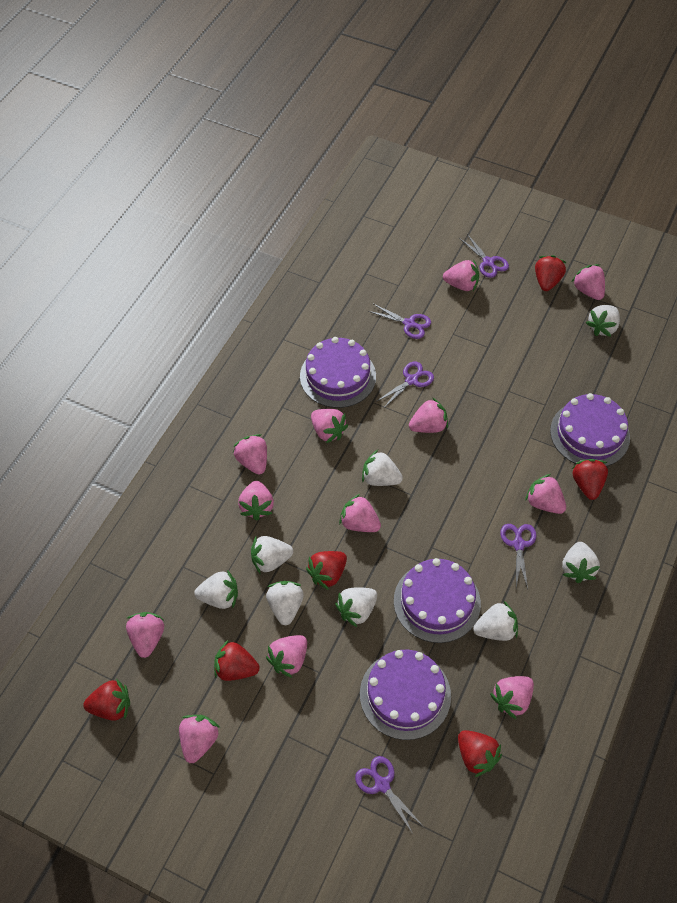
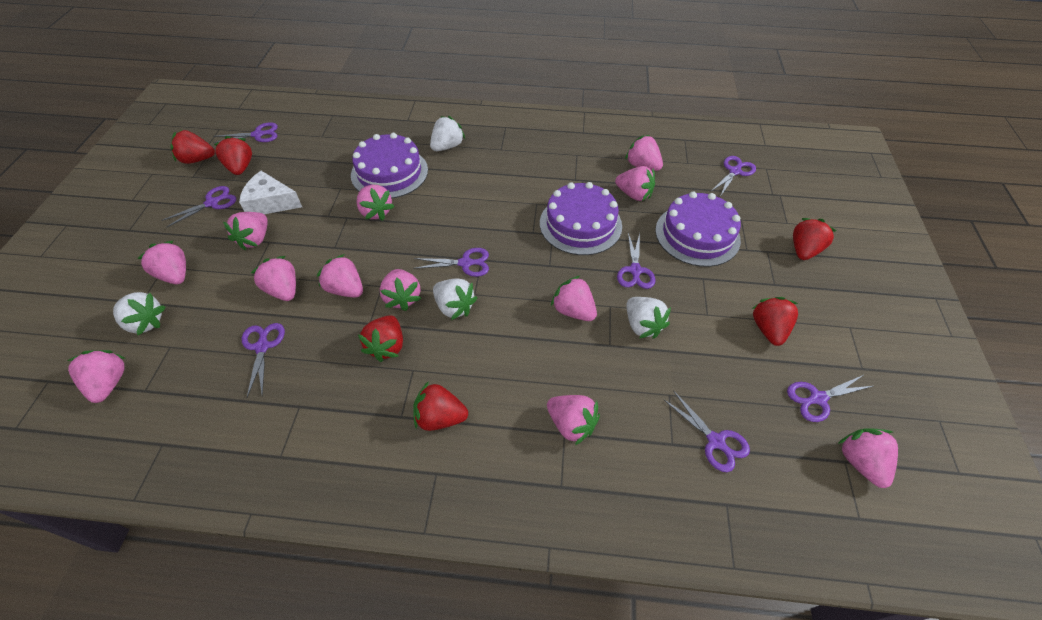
purple cake: [300,337,376,408] [360,650,451,740] [394,558,481,643] [550,393,630,466] = 4 -> [351,133,428,198] [540,182,622,255] [655,192,741,267] = 3
purple scissors: [355,756,424,834] [368,304,431,339] [376,362,434,409] [459,234,509,278] [500,524,536,589] = 5 -> [161,186,236,228] [213,122,278,143] [242,323,285,397] [413,248,489,277] [617,233,655,289] [663,392,750,472] [711,156,756,197] [787,374,873,422] = 8
white cheese: none = 0 -> [239,171,302,214] = 1
white strawberry: [194,570,238,609] [251,536,293,573] [266,581,304,625] [335,587,377,627] [362,450,403,486] [473,600,518,641] [562,542,600,583] [586,305,620,337] = 8 -> [113,292,165,335] [430,116,465,151] [433,278,477,320] [627,297,671,339] = 4

